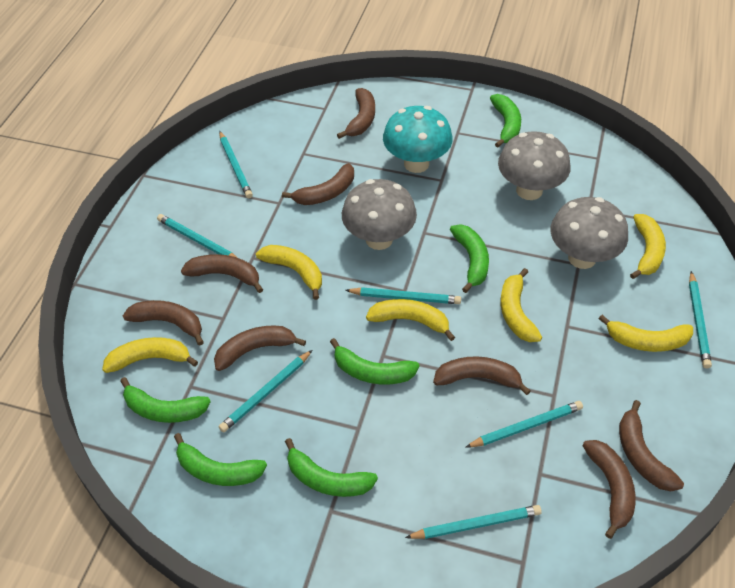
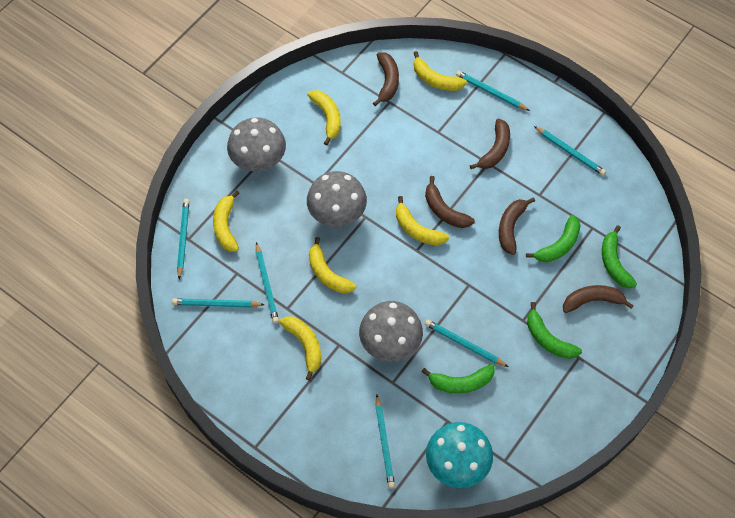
brown banana: [123,300,204,346] [181,254,263,293] [214,325,306,371] [282,163,354,205] [337,88,375,139] [433,356,531,395] [582,440,636,539] [619,400,684,491] = 8 -> [373,52,399,106] [425,176,475,228] [470,119,510,169] [499,197,535,255] [563,285,634,313] = 5
green banana: [120,377,211,423] [174,433,267,486] [285,438,378,497] [330,338,419,385] [450,224,489,293] [490,94,521,147] = 6 -> [422,364,494,394] [526,215,581,262] [527,302,582,359] [602,225,637,288] = 4

